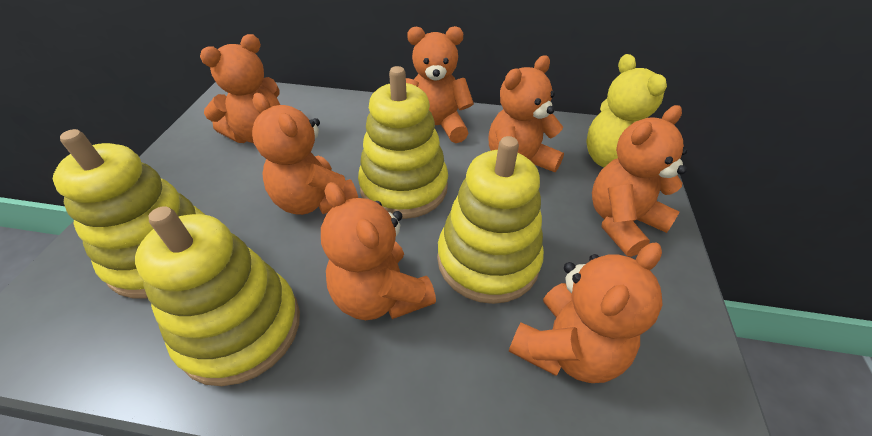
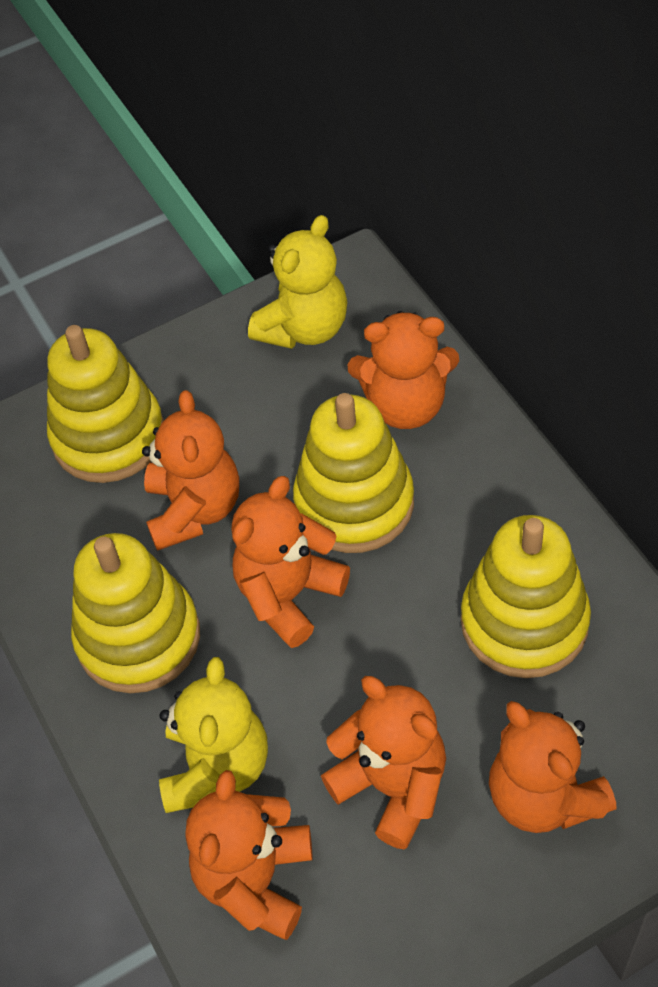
orange teddy bear: [200,34,280,143] [252,93,358,215] [321,182,436,320] [406,26,474,143] [489,55,564,172] [509,243,662,383] [592,105,687,257] = 7 -> [142,390,239,551] [185,770,313,940] [231,476,350,648] [321,676,446,850] [348,311,459,429] [489,701,617,833] = 6
yellow teddy bear: [586,54,667,167] = 1 -> [159,657,268,813] [248,215,347,349] = 2

